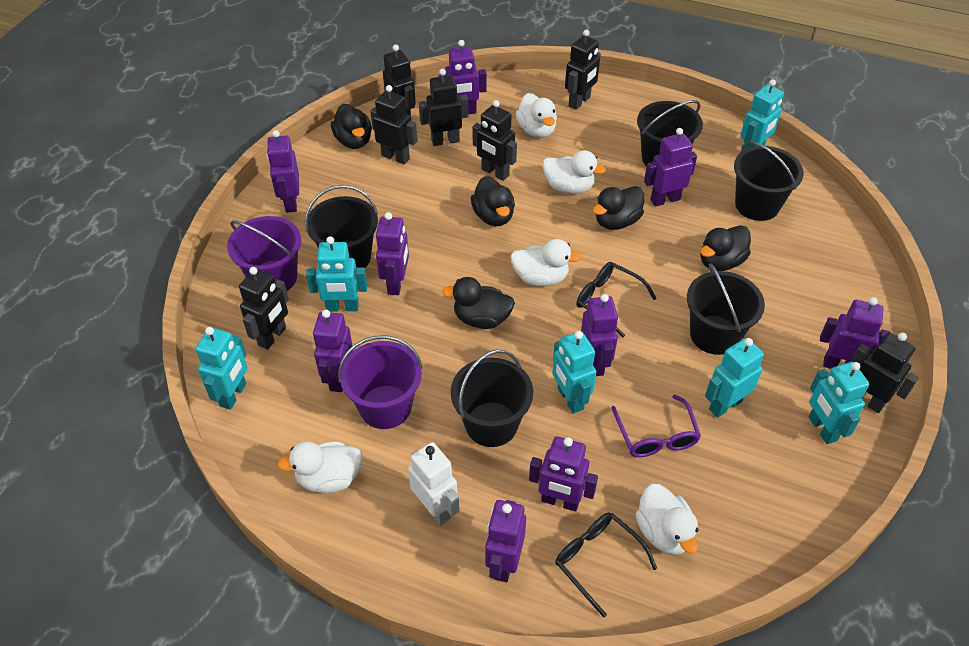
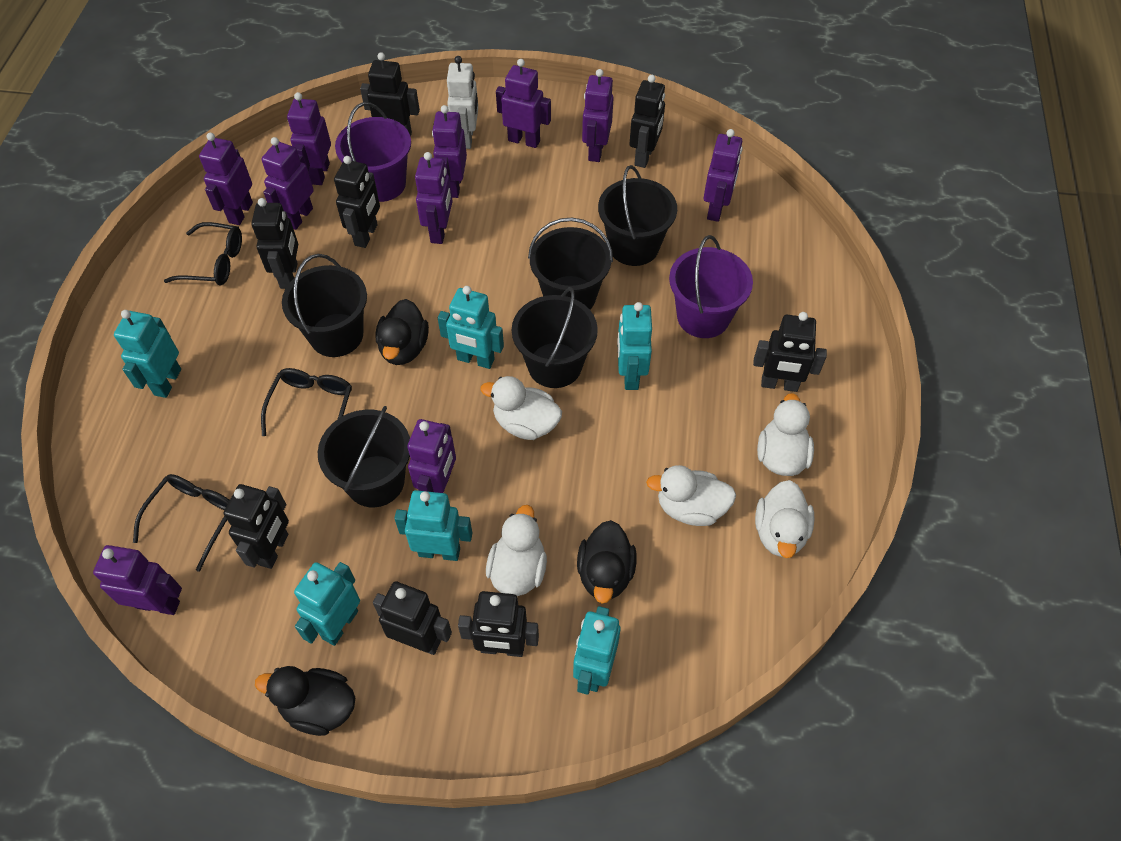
black duck: [331,104,372,149] [442,277,515,329] [471,176,515,226] [593,186,644,230] [700,225,751,271] = 5 -> [255,666,355,736] [375,299,429,365] [577,520,637,603] = 3
black glasses: [555,513,657,617] [577,262,657,337] = 2 -> [133,474,230,572] [164,222,242,285] [261,368,352,436] = 3
black robot: [239,267,289,350] [370,85,417,165] [383,44,416,116] [419,69,468,146] [472,100,517,181] [565,30,601,110] [851,332,919,413] = 7 -> [224,484,289,569] [252,198,298,289] [334,156,380,248] [360,52,420,137] [373,581,452,655] [458,591,539,657] [630,75,665,168] [753,312,827,392] = 8
purple glasses: [611,395,701,457] = 1 -> none = 0
purple robot: [267,130,299,213] [313,310,353,392] [376,212,409,295] [438,40,486,114] [485,500,526,582] [529,436,598,512] [581,294,618,376] [644,128,697,207] [820,297,891,369] = 9 -> [93,545,182,615] [199,133,253,225] [261,137,314,230] [287,92,331,185] [407,419,456,493] [415,152,453,244] [432,105,467,198] [496,59,551,148] [582,69,614,162] [704,129,743,222] = 10

